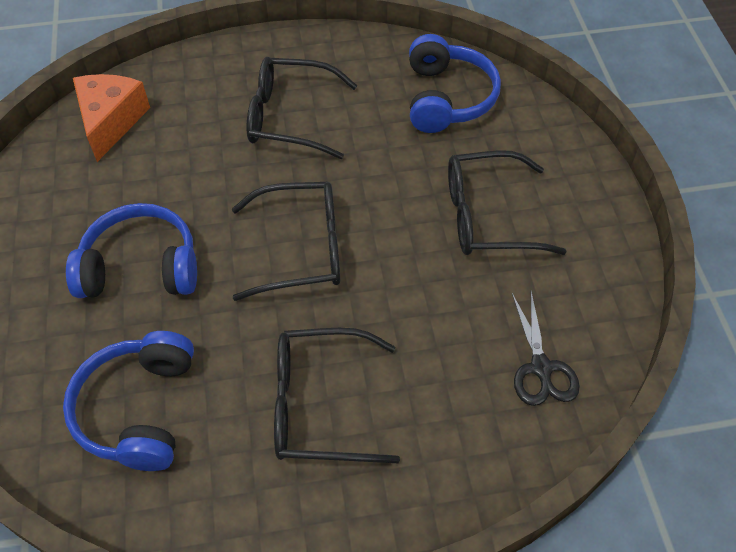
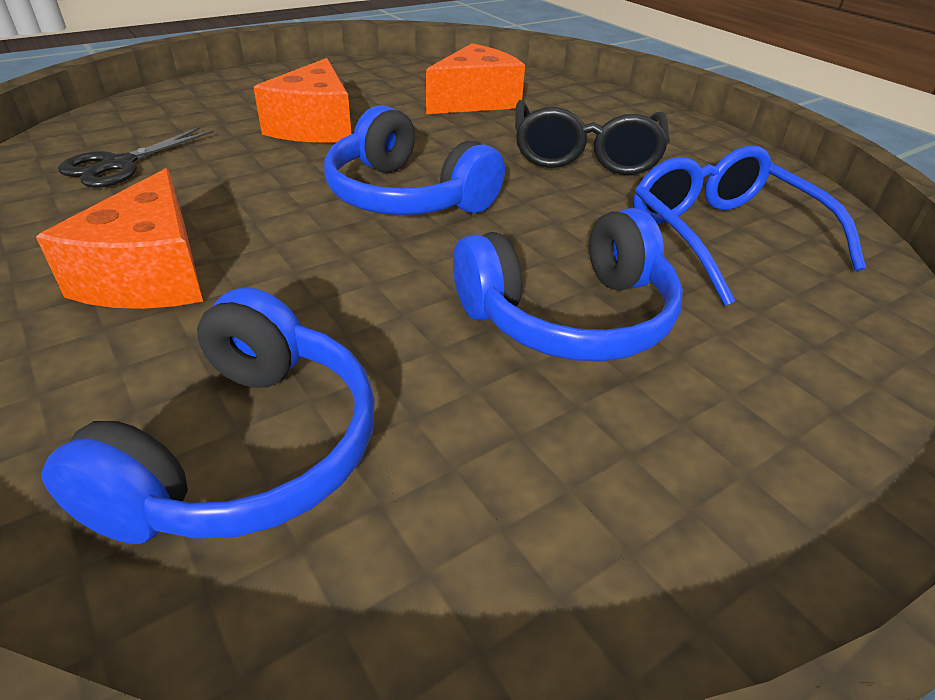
black glasses: [232,182,340,301] [247,57,357,159] [274,328,400,463] [448,150,567,255] = 4 -> [515,100,670,175] = 1
blue glasses: none = 0 -> [633,146,866,306] = 1
orange cheese: [73,74,150,162] = 1 -> [36,168,203,309] [253,58,351,143] [426,43,525,114] = 3

